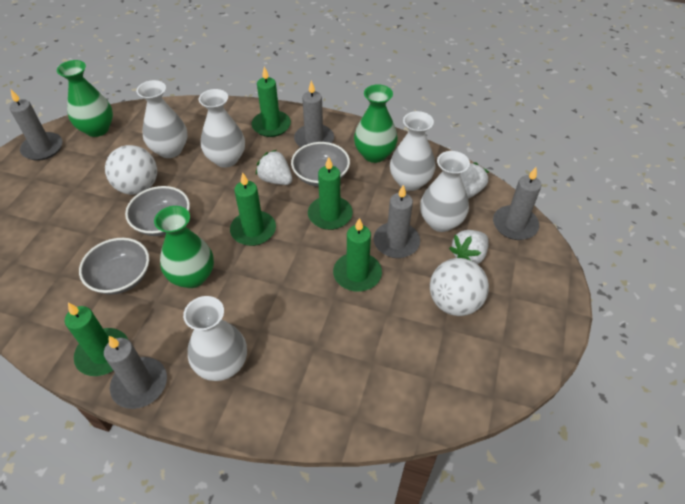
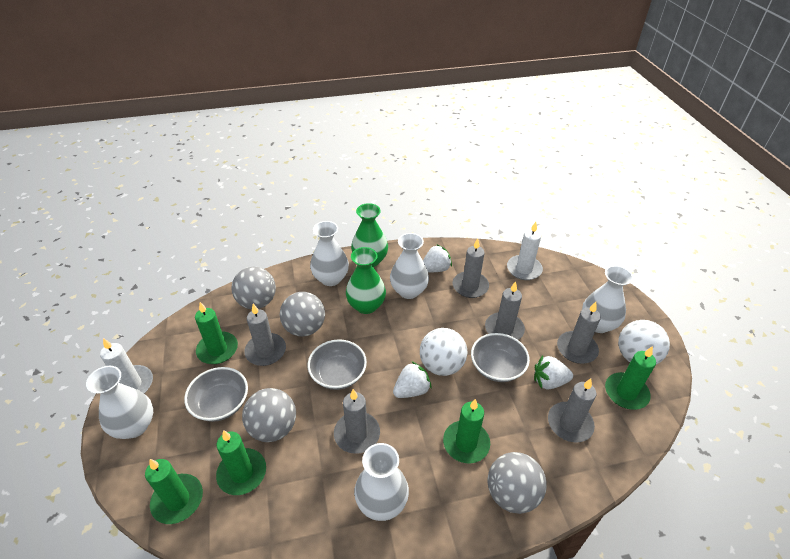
green vase: [57,60,113,137] [154,206,214,288] [354,84,398,163] = 3 -> [346,247,386,314] [351,203,388,267] = 2
grey ball: none = 0 -> [232,267,276,309] [242,388,296,442] [280,292,325,336] [488,452,547,514] = 4
grey candle: [9,90,62,161] [104,336,167,409] [294,81,334,147] [374,185,420,258] [493,167,541,240] = 5 -> [244,304,286,366] [334,389,380,454] [453,238,489,298] [485,281,525,340] [548,378,596,443] [557,302,601,364] = 6
white candle: none = 0 -> [100,338,153,394] [507,222,543,280] = 2

